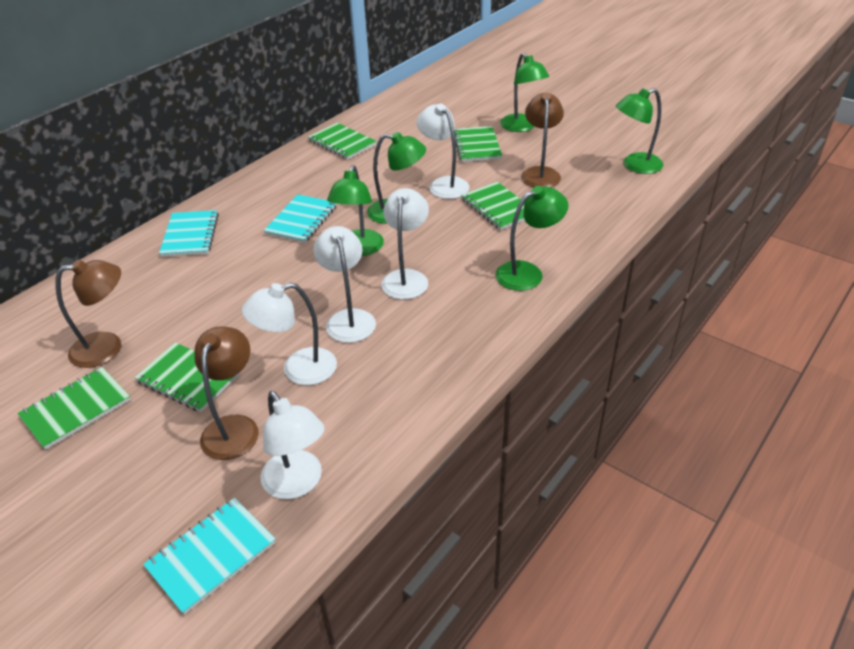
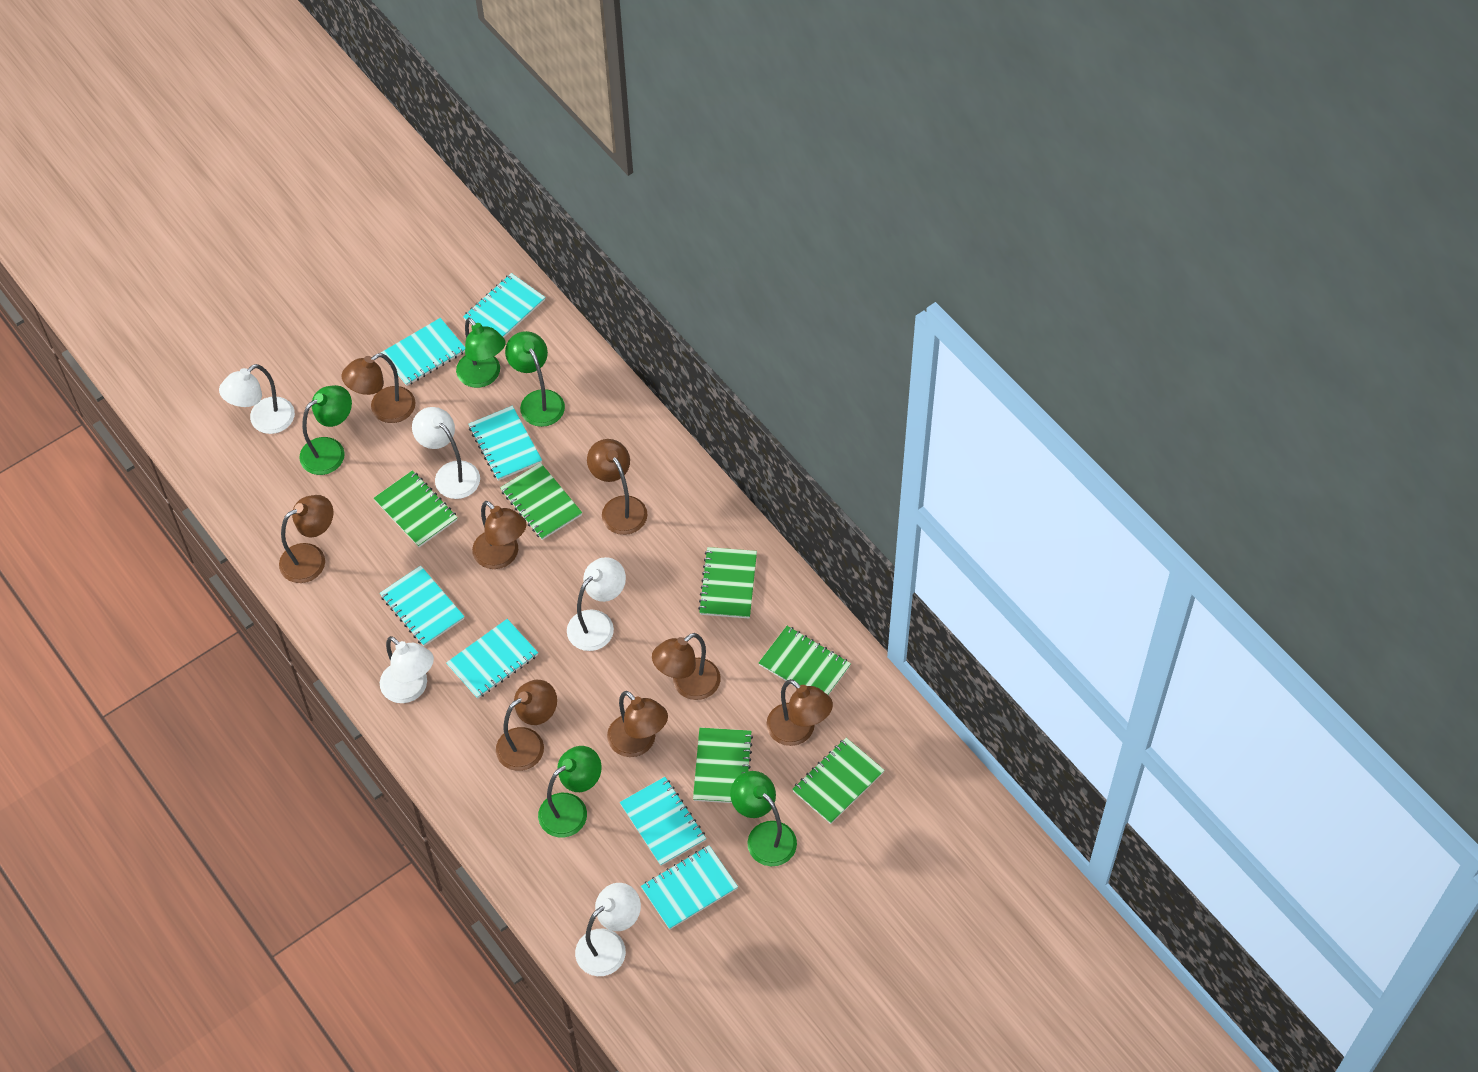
brown lamp: [55,260,121,368] [194,327,259,460] [521,93,564,187] = 3 -> [279,495,333,583] [342,353,416,423] [472,501,527,569] [496,680,557,771] [587,439,648,535] [607,691,668,757] [652,633,721,700] [766,679,833,746] = 8
green notebook: [17,367,130,450] [134,342,240,412] [308,123,377,160] [454,126,502,162] [461,182,525,230] = 5 -> [374,470,458,547] [500,462,582,540] [693,728,753,803] [698,547,757,618] [759,626,851,695] [792,738,885,824] = 6
turquoise notebook: [143,498,276,615] [159,210,219,257] [264,194,336,243] = 3 -> [380,566,465,646] [381,318,465,386] [446,619,538,699] [463,273,545,338] [468,406,542,481] [620,777,706,866] [641,845,738,930] = 7

